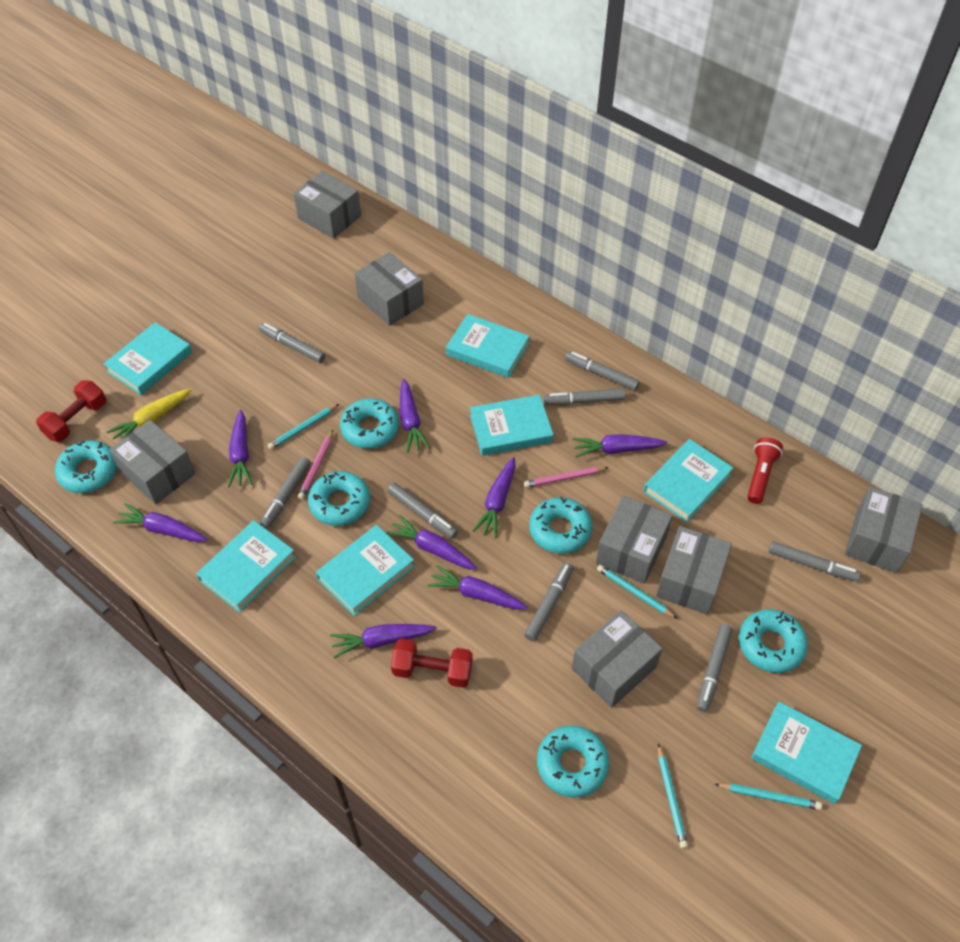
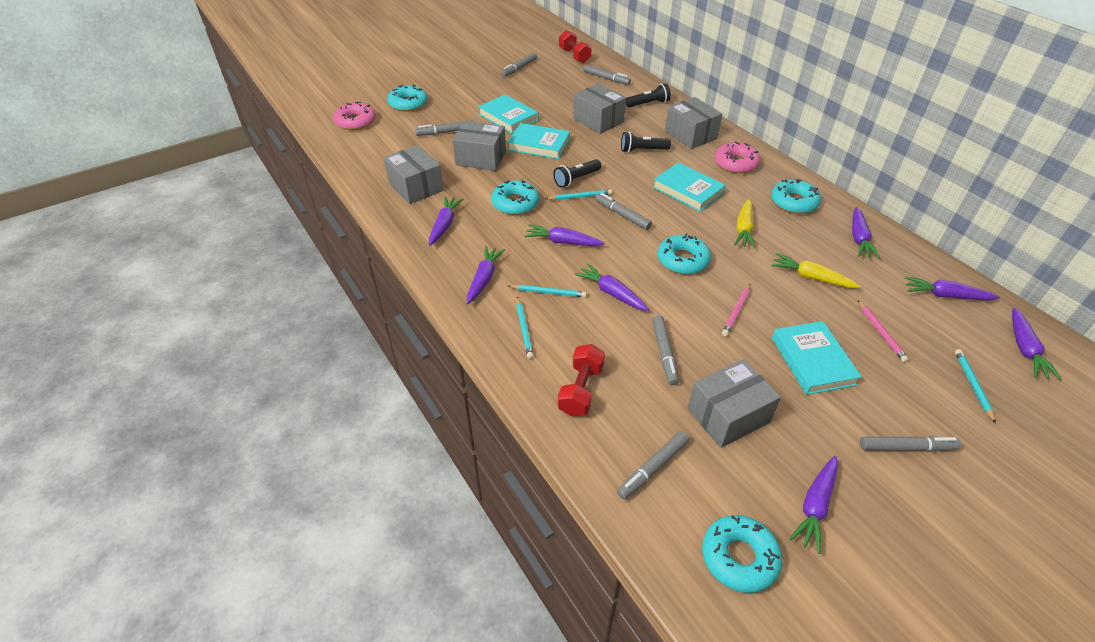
black flashlight: none = 0 -> [553,159,601,188] [621,132,671,153] [626,83,671,107] = 3
grey box: [109,420,195,504] [293,171,361,239] [355,252,424,326] [572,610,663,708] [596,495,672,584] [656,526,732,615] [845,486,923,573] = 7 -> [384,145,443,204] [452,121,506,171] [573,84,626,134] [665,97,722,149] [687,359,781,448] = 5
grey marker: [259,323,326,363] [260,457,311,529] [387,482,458,539] [524,562,574,641] [544,388,625,405] [565,351,640,391] [697,624,733,712] [769,541,861,582] = 8 -> [415,120,474,136] [501,53,537,77] [583,65,631,85] [595,193,652,230] [617,431,689,500] [652,315,679,385] [860,436,961,452] = 7
pink donut: none = 0 -> [333,102,376,130] [715,141,760,173] = 2
red flashlight: [747,437,783,504] = 1 -> none = 0
turquoise book: [104,322,192,395] [196,520,296,612] [316,525,415,616] [446,314,529,378] [470,394,554,456] [643,439,733,522] [751,702,862,804] = 7 -> [478,95,538,134] [508,123,570,159] [653,162,726,212] [772,321,862,395] = 4
turquoise donut: [55,440,117,493] [308,471,370,526] [340,398,399,449] [529,497,592,554] [537,726,609,797] [739,609,808,673] = 6 -> [387,84,428,112] [491,180,539,215] [658,233,711,274] [702,515,782,593] [771,179,821,214] = 5
yellow carrot: [107,389,191,439] = 1 -> [734,199,755,249] [771,253,860,288] = 2

